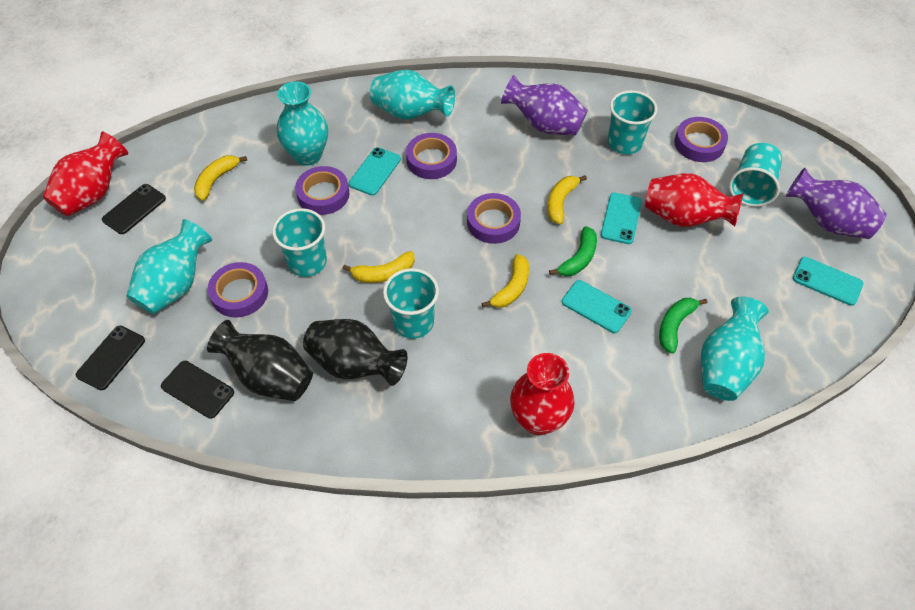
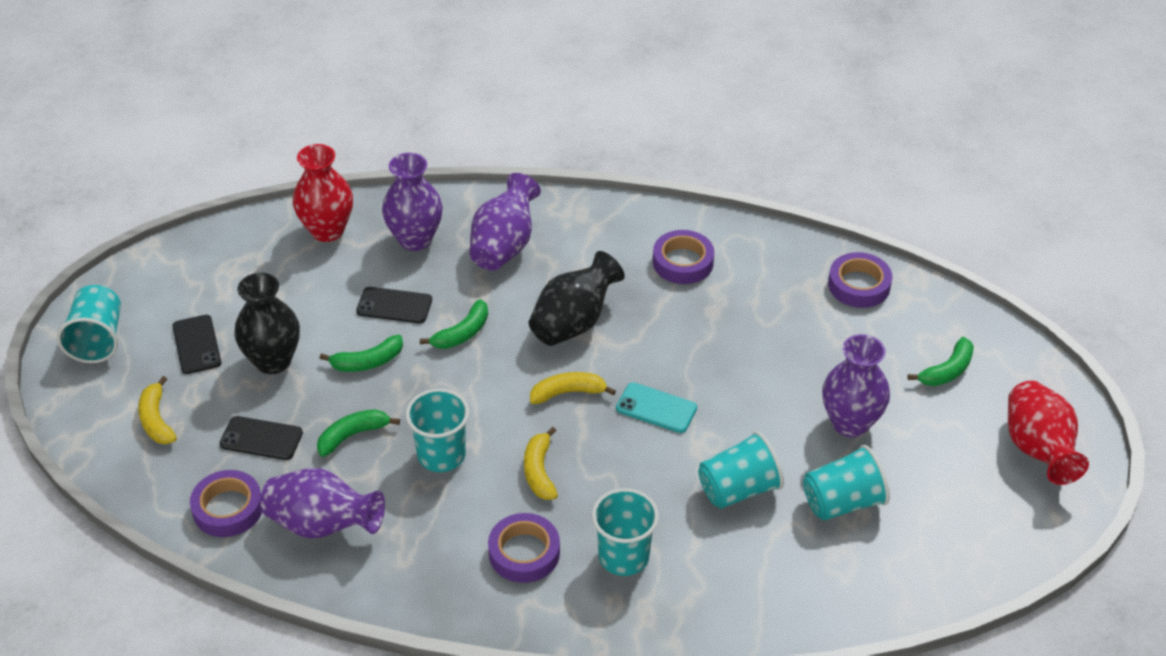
green banana: [549,226,597,276] [659,298,707,354] = 2 -> [317,409,400,457] [320,335,403,372] [420,299,488,349] [907,337,974,386] = 4
purple tape: [208,262,268,318] [295,166,349,215] [406,133,457,179] [467,193,521,244] [674,117,728,162] = 5 -> [190,470,262,537] [488,513,560,583] [653,230,714,284] [828,252,892,308] = 4
purple vase: [501,75,588,136] [786,168,887,239] = 2 -> [261,468,385,538] [382,153,443,251] [470,173,541,271] [822,334,890,437] = 4
red vase: [43,131,128,216] [510,353,575,435] [645,173,743,227] = 3 -> [293,144,353,242] [1008,381,1089,485] = 2
turquoise cup: [272,208,327,277] [383,268,439,339] [608,90,657,154] [729,143,782,207] = 4 -> [57,285,121,363] [406,388,469,472] [592,488,659,576] [698,431,784,509] [803,445,890,521] = 5
turquoise phone: [349,147,401,196] [562,280,632,333] [601,193,642,244] [793,257,864,306] = 4 -> [616,382,697,433] = 1
turquoise vase: [126,219,212,314] [277,81,328,166] [370,70,455,120] [701,297,769,401] = 4 -> none = 0
yellow banana: [194,155,247,201] [343,251,415,283] [482,254,529,308] [547,175,587,224] = 4 -> [138,376,177,444] [524,427,558,500] [530,372,616,404] = 3

